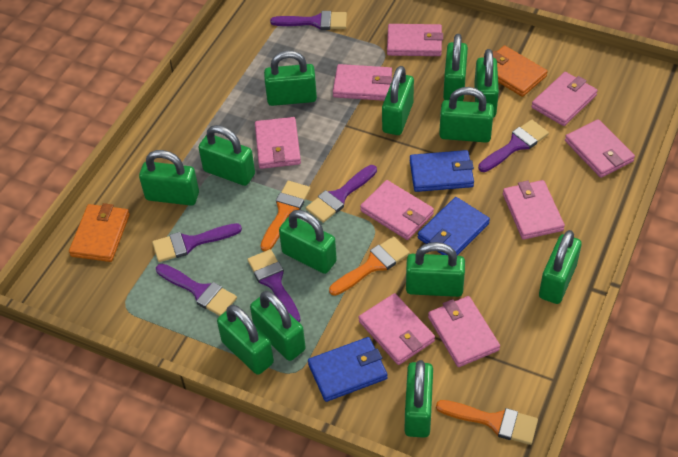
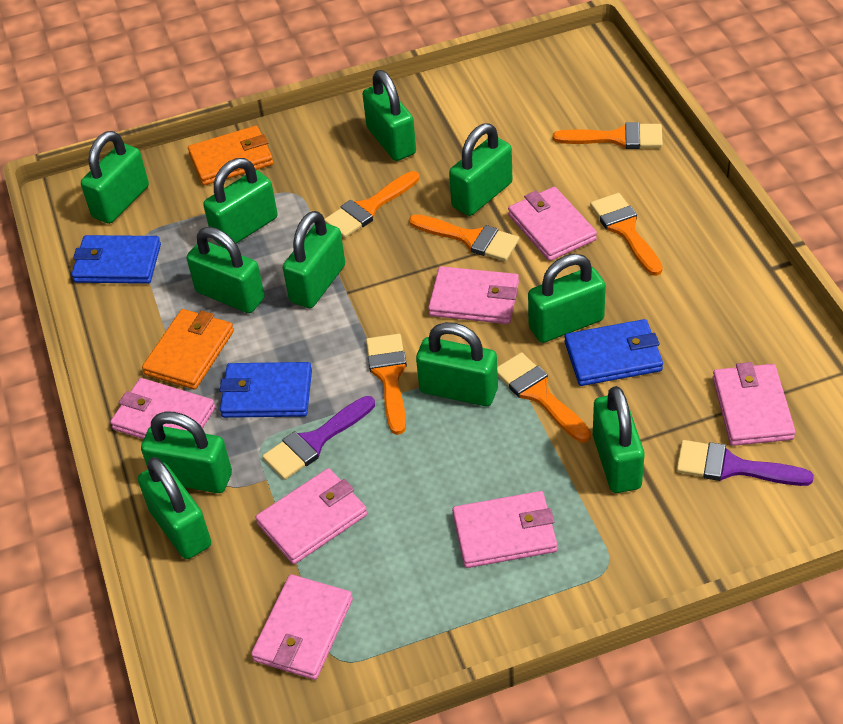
green padlock: [139,150,199,206] [198,125,255,186] [217,305,274,375] [250,291,306,361] [264,50,317,106] [279,210,337,274] [382,66,414,135] [404,360,433,438] [406,242,465,297] [439,87,494,143] [443,34,468,101] [474,49,499,118] [539,230,582,304] = 13 -> [81,131,149,224] [138,457,211,559] [141,411,232,493] [187,227,265,313] [203,158,278,249] [283,211,345,308] [362,70,416,161] [416,322,498,406] [449,123,512,216] [528,254,606,343] [593,386,645,493] = 11
orange brush: [261,181,310,252] [329,236,410,296] [436,400,538,445] = 3 -> [324,171,419,238] [366,334,407,435] [409,214,519,261] [497,352,591,442] [553,122,663,149] [590,193,663,276] = 6
pink wallet: [255,117,301,169] [333,64,392,101] [359,293,435,365] [360,180,434,240] [387,24,443,56] [428,296,500,367] [503,180,565,240] [531,72,598,126] [565,119,635,178] = 9 -> [110,378,215,439] [251,574,353,680] [255,468,367,564] [428,266,519,324] [452,491,557,568] [508,187,597,261] [713,362,796,446] = 7
purple brush: [152,223,242,262] [156,264,237,316] [247,249,300,322] [270,11,347,30] [306,165,377,223] [478,120,549,172] = 6 -> [262,396,375,480] [676,440,814,486] = 2

